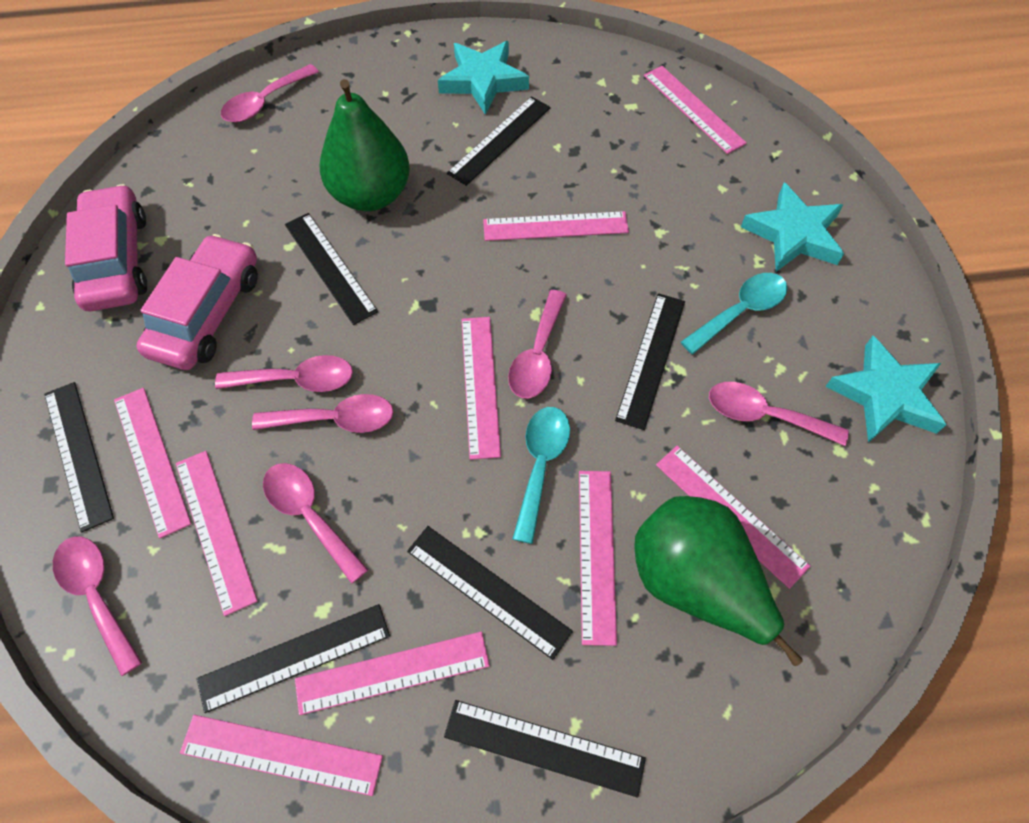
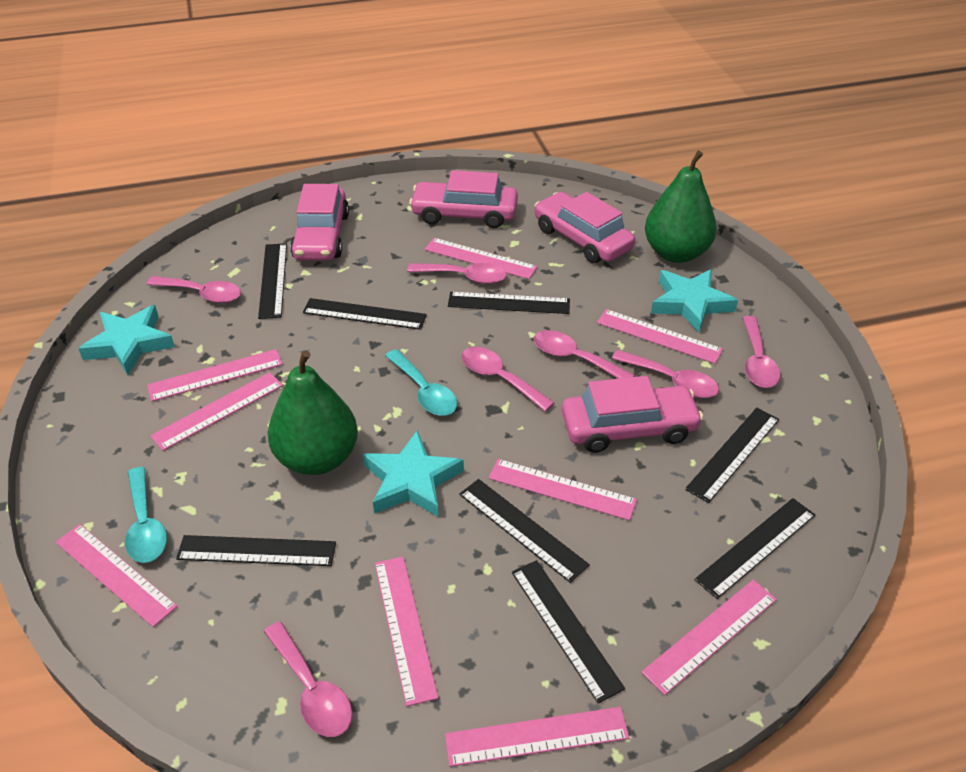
black ruler: [44,382,114,532] [197,604,390,713] [285,213,378,325] [407,526,573,660] [444,700,646,798] [447,96,551,186] [615,293,685,430] = 7 -> [176,535,336,566] [258,243,287,319] [303,298,427,330] [448,292,570,314] [459,479,590,583] [512,560,625,703] [685,408,779,503] [695,498,815,599] = 8
pink car: [65,184,147,311] [136,234,258,370] = 2 -> [290,184,349,260] [409,170,518,228] [534,192,635,263] [562,376,703,453] = 4

